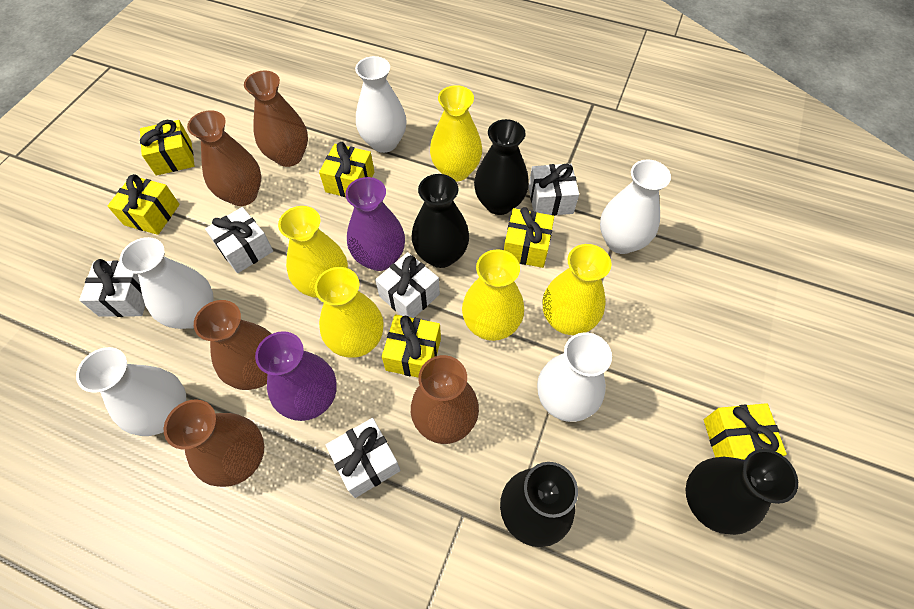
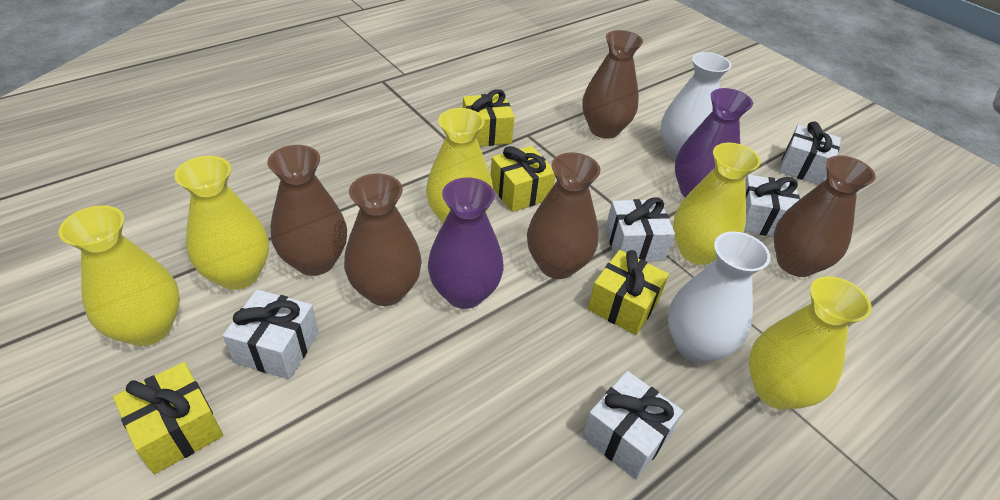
black vase: [412,174,469,268] [474,119,529,215] [500,462,578,547] [685,449,798,535] = 4 -> none = 0
white vase: [76,347,186,436] [120,237,214,329] [355,56,407,153] [537,333,612,422] [600,159,671,254] = 5 -> [661,52,731,160] [668,231,770,363] = 2
yellow gift: [108,174,180,235] [140,120,195,176] [319,142,374,197] [382,315,441,377] [504,207,554,268] [704,403,787,460] = 6 -> [113,362,223,474] [463,89,514,146] [491,146,555,212] [588,250,669,335] = 4

